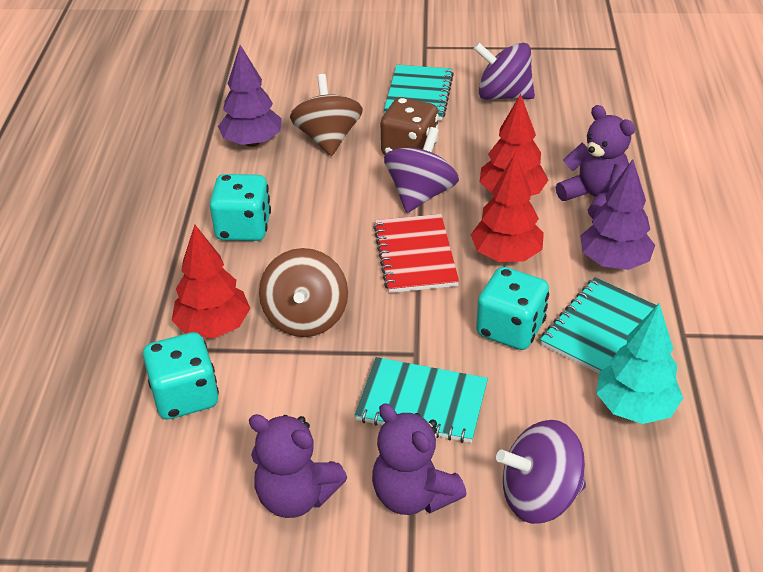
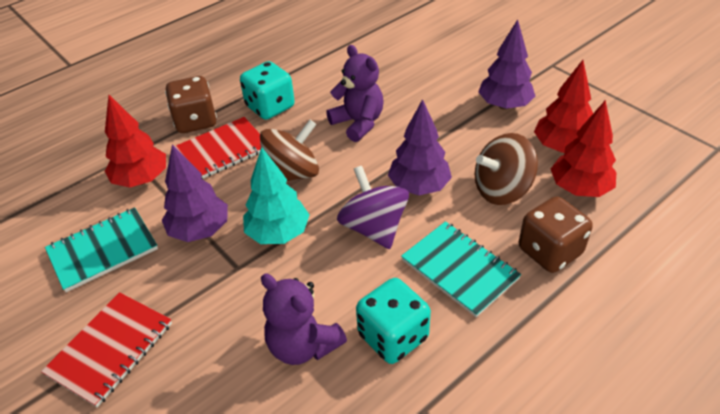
brown dice: [381,97,439,155] = 1 -> [165,76,217,133] [519,196,593,273] = 2
purple spinning top: [384,127,459,213] [474,43,535,100] [496,420,586,524] = 3 -> [337,166,409,249] = 1
purple teddy bear: [249,414,347,518] [372,403,467,515] [556,105,635,219] = 3 -> [261,274,347,365] [326,45,383,142] = 2
purple tree: [218,45,282,147] [580,159,655,270] = 2 -> [162,144,228,242] [388,99,452,195] [478,19,535,110] = 3
red notebook: [373,214,459,293] = 1 -> [41,292,172,407] [171,117,261,180] = 2
turquoise dice: [143,332,219,419] [210,174,271,241] [476,267,549,350] = 3 -> [240,61,295,120] [356,278,431,364] = 2
turquoise notebook: [354,357,488,443] [383,65,454,121] [540,277,657,374] = 3 -> [45,207,158,292] [401,221,521,317] = 2

